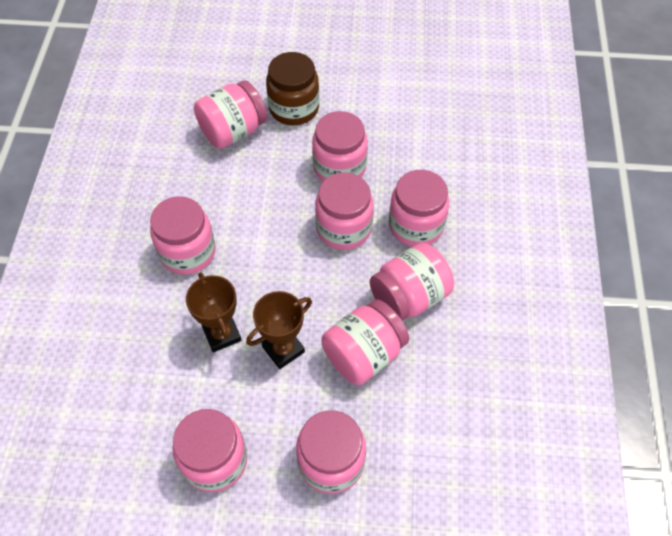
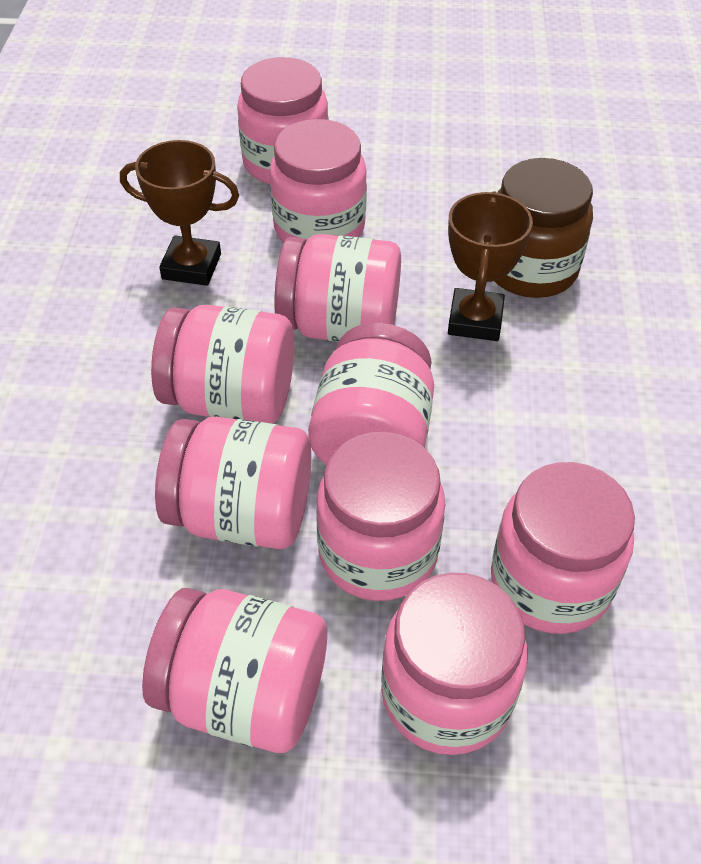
pink jar: [150,196,216,275] [172,409,247,492] [194,80,267,149] [296,410,366,494] [312,111,368,181] [315,172,374,250] [321,299,409,385] [370,243,454,321] [389,170,449,247] = 9 -> [142,588,327,753] [151,305,294,424] [155,417,311,549] [237,57,329,184] [270,119,367,243] [275,234,401,342] [308,323,434,465] [316,432,445,601] [381,572,528,755] [491,462,635,634] = 10

